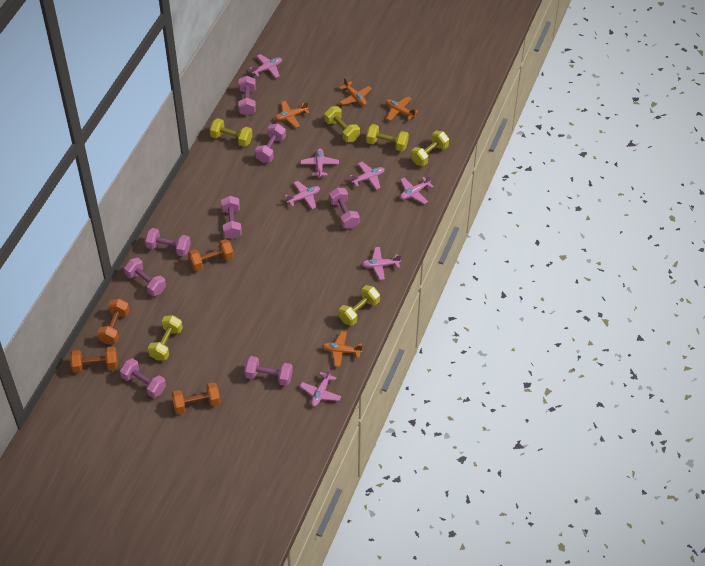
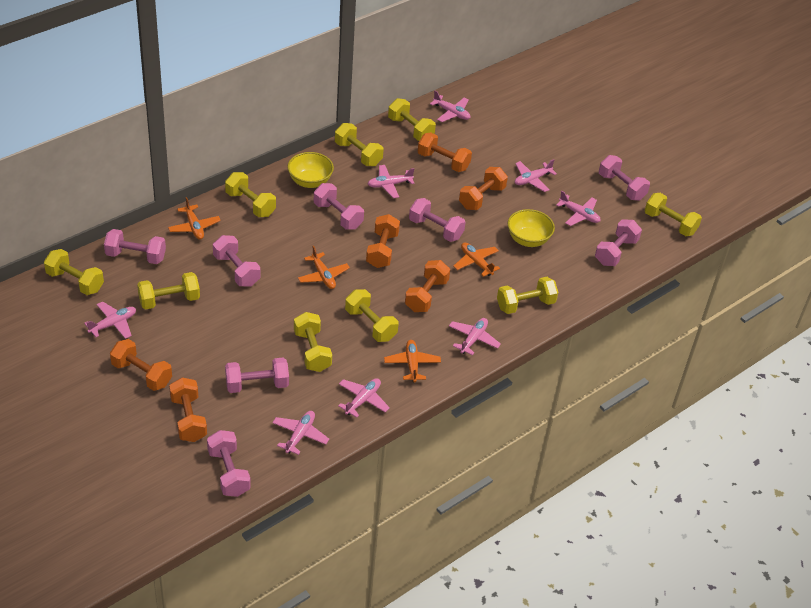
orange dumbbell: [70,346,118,373] [97,299,130,344] [171,382,220,414] [188,239,234,271] = 4 -> [110,339,172,391] [169,377,207,442] [366,214,400,268] [405,260,450,312] [418,133,472,172] [459,167,508,210] = 6
pink plane: [250,54,282,78] [285,181,320,209] [300,369,341,406] [301,148,339,177] [349,162,384,190] [362,247,401,280] [400,175,434,204] = 7 -> [84,302,136,339] [272,411,329,455] [338,378,390,418] [368,165,415,198] [430,91,470,122] [449,318,501,355] [515,159,557,192] [556,191,601,226] = 8
yellow bowl: none = 0 -> [287,152,334,188] [508,209,555,247] = 2
yellow dumbbell: [148,315,183,361] [209,118,253,147] [324,106,360,142] [339,285,380,326] [366,124,409,151] [411,130,449,166] = 6 -> [44,249,104,295] [137,272,200,310] [225,172,276,217] [294,312,332,372] [335,123,384,166] [345,289,399,342] [388,98,436,141] [497,277,559,314] [645,193,702,236] = 9

